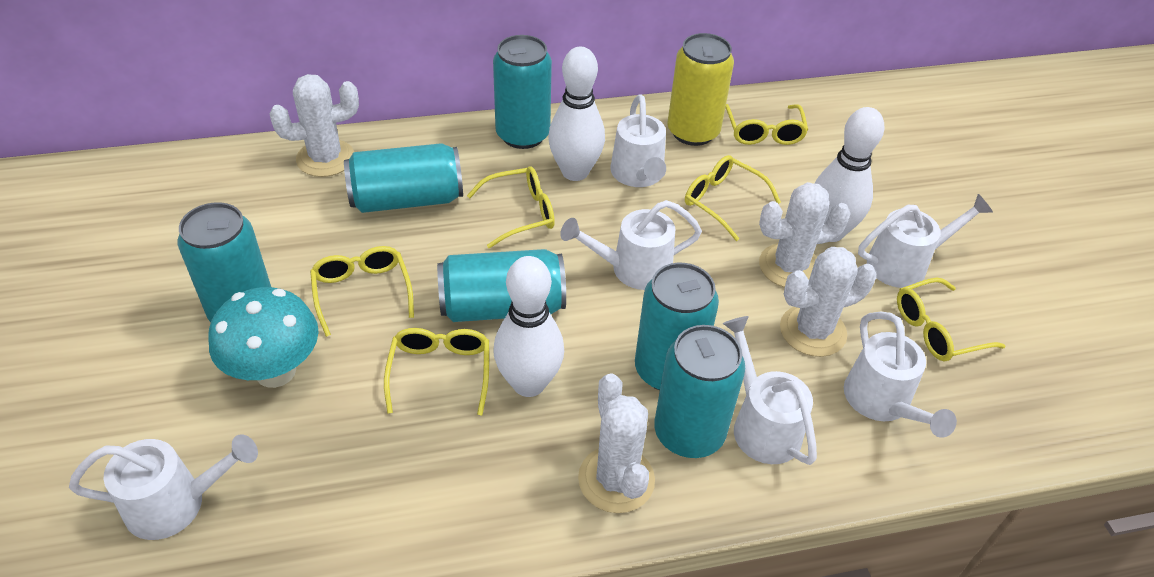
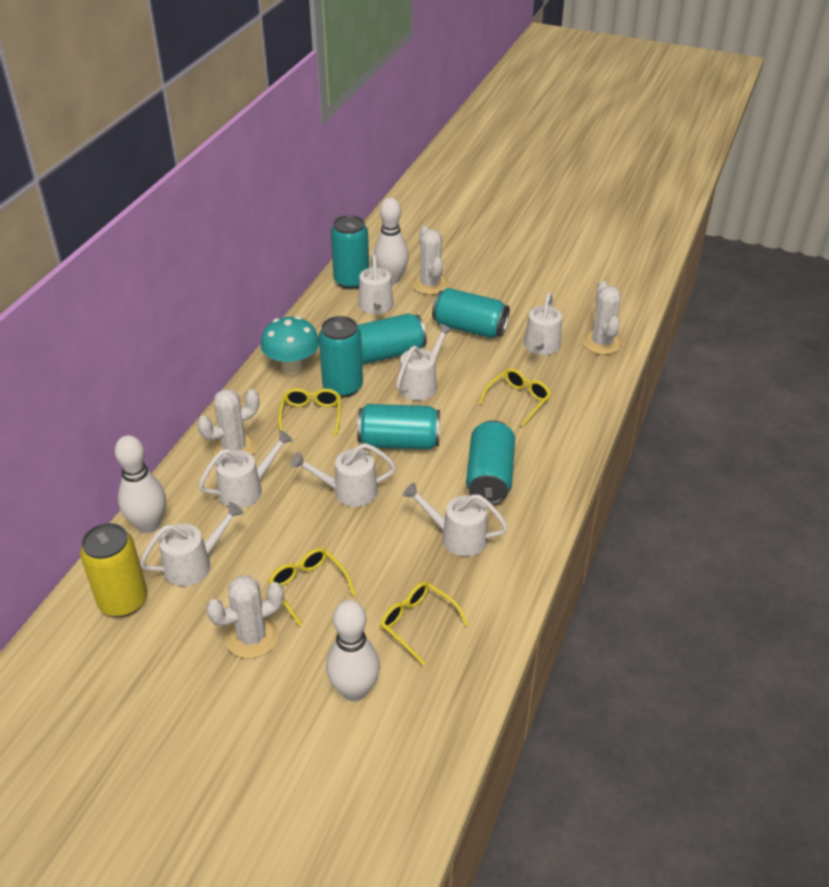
white watering can: [69,434,258,540] [560,200,702,290] [610,94,666,187] [722,316,817,465] [844,311,957,438] [858,194,993,288] = 6 -> [140,502,244,586] [198,430,293,508] [291,443,396,507] [358,254,393,314] [396,323,453,400] [403,482,508,556] [524,293,562,355] = 7
yellow glasses: [310,246,414,337] [384,328,489,415] [467,166,555,248] [685,155,781,241] [725,104,808,145] [897,278,1005,361] = 6 -> [269,548,356,626] [278,388,341,437] [380,582,469,665] [479,368,551,427] = 4

